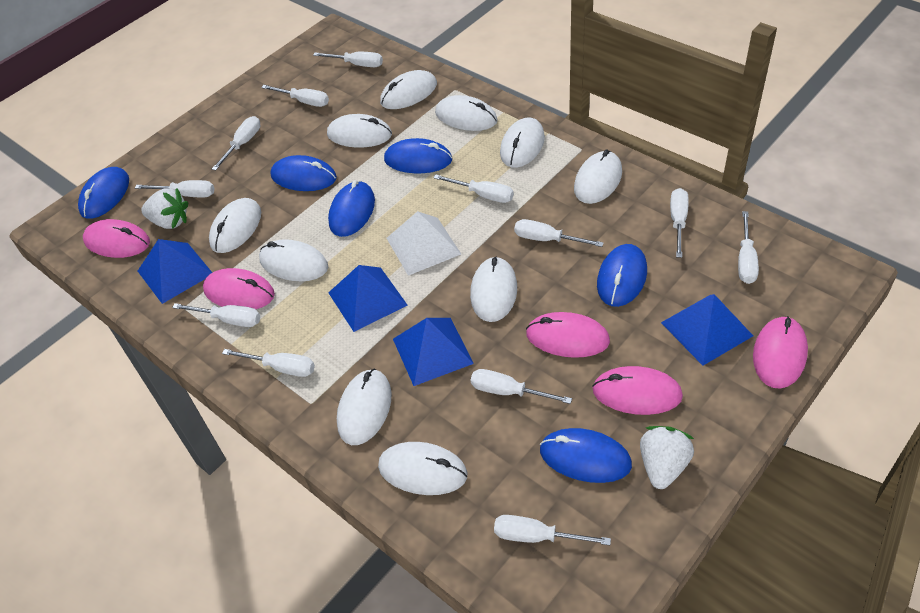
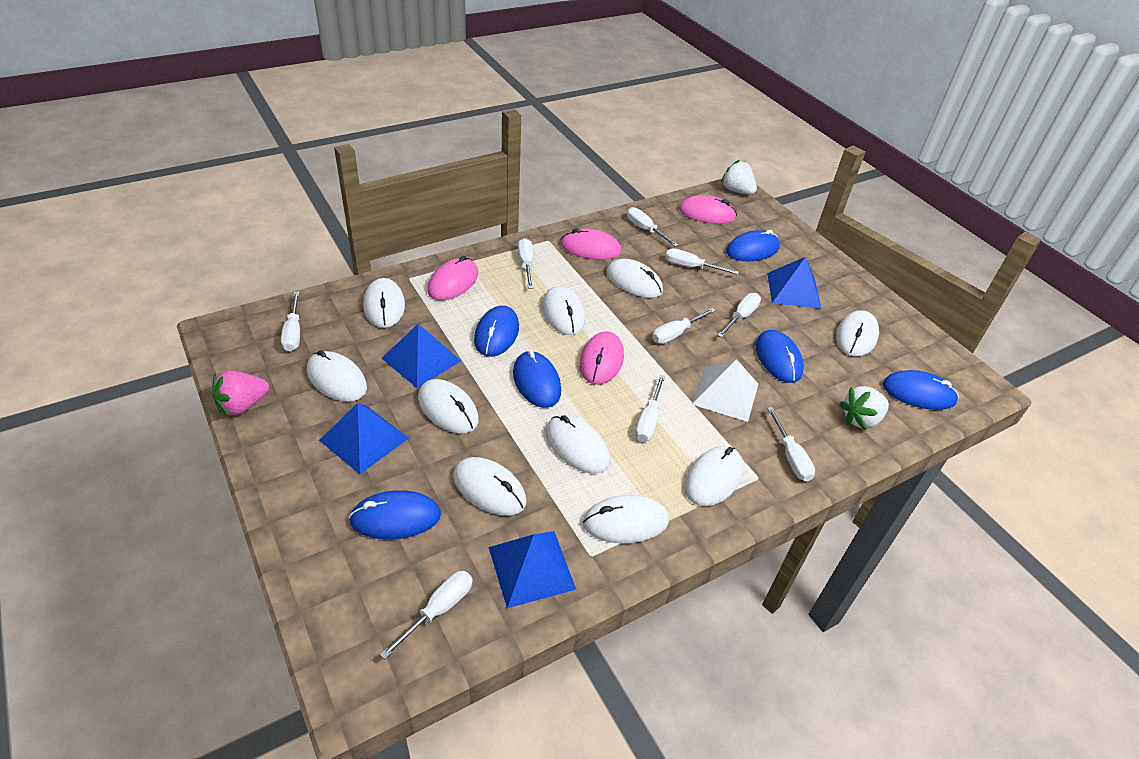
pink mouse: [83,219,150,258] [203,268,275,309] [526,312,610,358] [592,366,683,415] [753,316,808,389] = 5 -> [427,256,478,300] [560,228,622,260] [579,331,624,385] [679,195,737,224] = 4
pink strawberry: none = 0 -> [212,370,269,417] = 1
white screwdriver: [135,180,214,198] [172,303,260,327] [212,116,261,170] [222,349,315,377] [261,85,329,107] [313,52,383,67] [433,174,514,203] [471,369,572,404] [494,515,611,545] [514,219,604,247] [670,188,689,258] [738,211,759,284] = 12 -> [281,292,300,351] [380,571,473,660] [518,238,533,289] [627,207,678,247] [635,375,665,442] [652,308,716,344] [665,248,739,275] [717,293,761,338] [767,407,815,481] = 9

